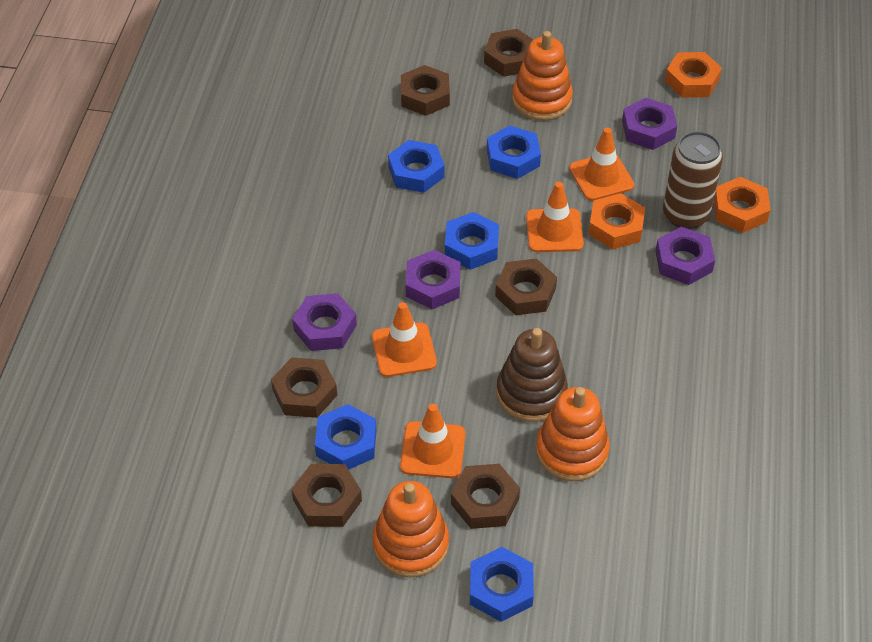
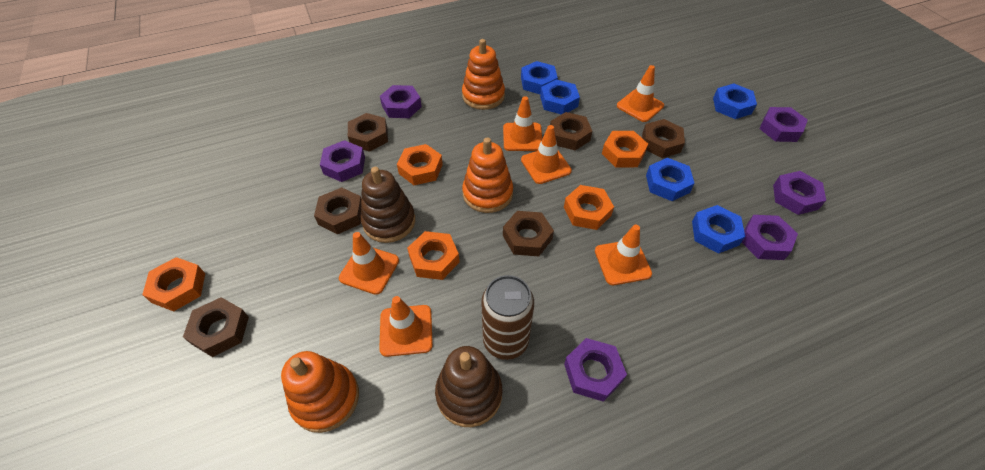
brown stacking toy: [496,328,568,422] = 1 -> [361,167,415,243] [435,346,502,427] = 2
orange nut: [588,193,645,249] [665,52,722,98] [713,177,770,233] = 3 -> [142,257,205,312] [397,144,443,185] [407,231,460,280] [564,185,614,230] [602,131,648,168] = 5
orange traffic cone: [372,302,437,377] [400,404,465,478] [526,182,584,252] [569,127,634,201] = 4 -> [339,232,399,295] [379,296,433,357] [503,96,542,151] [521,125,572,184] [595,225,652,285] [617,65,664,122] = 6
purple nut: [292,293,357,351] [406,250,461,309] [622,98,677,150] [655,227,715,285] = 4 -> [320,140,365,182] [380,85,422,118] [564,338,627,402] [742,215,798,260] [759,107,808,142] [773,171,826,215] = 6

